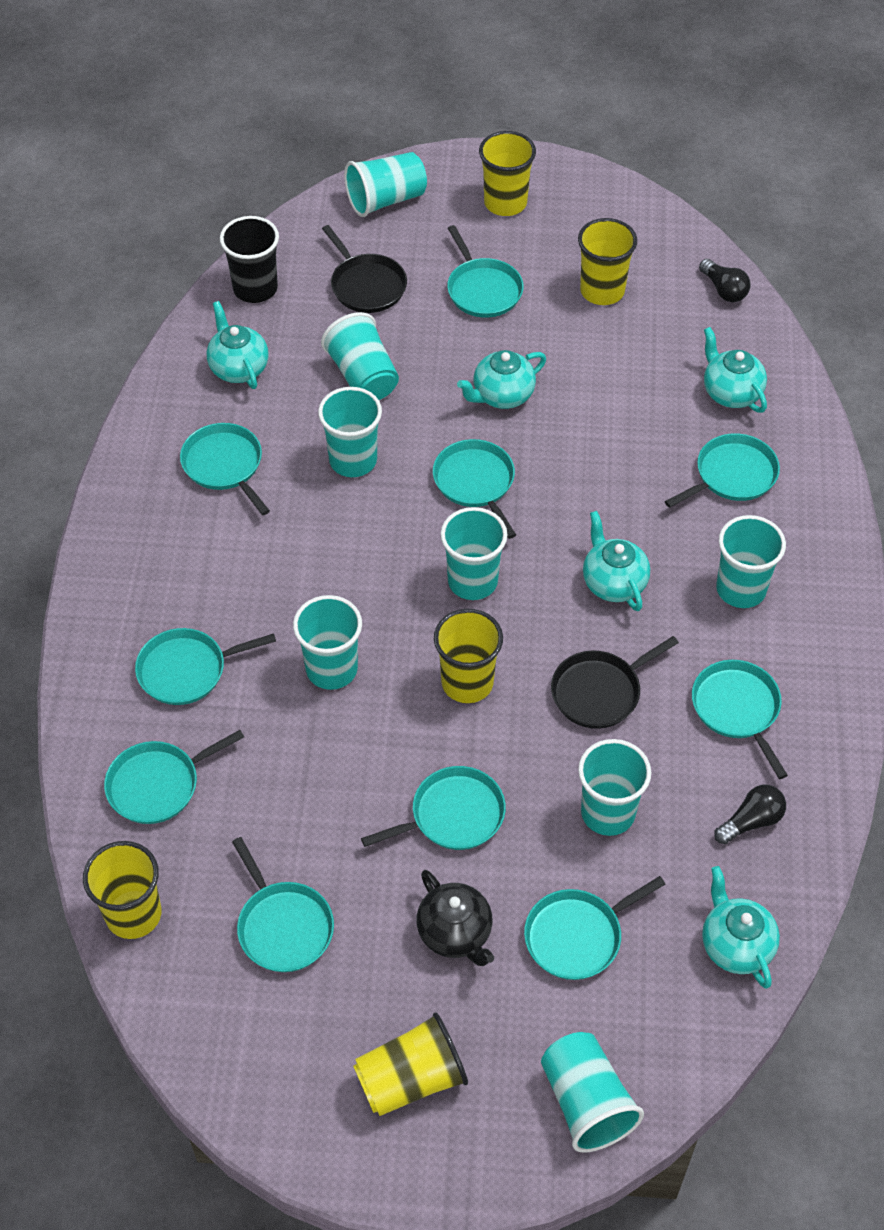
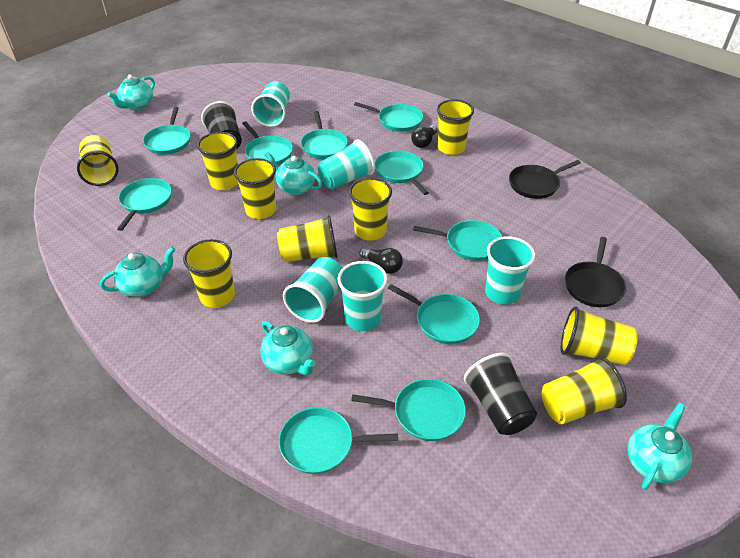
black cup: [220,216,279,303] = 1 -> [201,101,242,150] [464,353,537,435] = 2
black teapot: [416,870,494,966] = 1 -> none = 0
turquoise cup: [293,595,362,690] [318,387,382,477] [321,312,399,400] [344,152,427,217] [440,507,507,600] [541,1032,644,1153] [578,739,651,836] [716,515,786,608] = 8 -> [251,81,290,127] [283,257,343,323] [318,139,375,190] [338,261,387,331] [485,236,535,305] = 5
yellow cup: [83,841,161,939] [353,1012,468,1116] [434,609,503,703] [479,131,536,216] [578,218,637,305] = 5 -> [77,135,119,186] [183,239,235,308] [197,132,238,190] [234,158,276,219] [277,215,338,262] [349,178,392,241] [437,99,474,155] [542,357,627,424] [561,306,638,365] = 9

